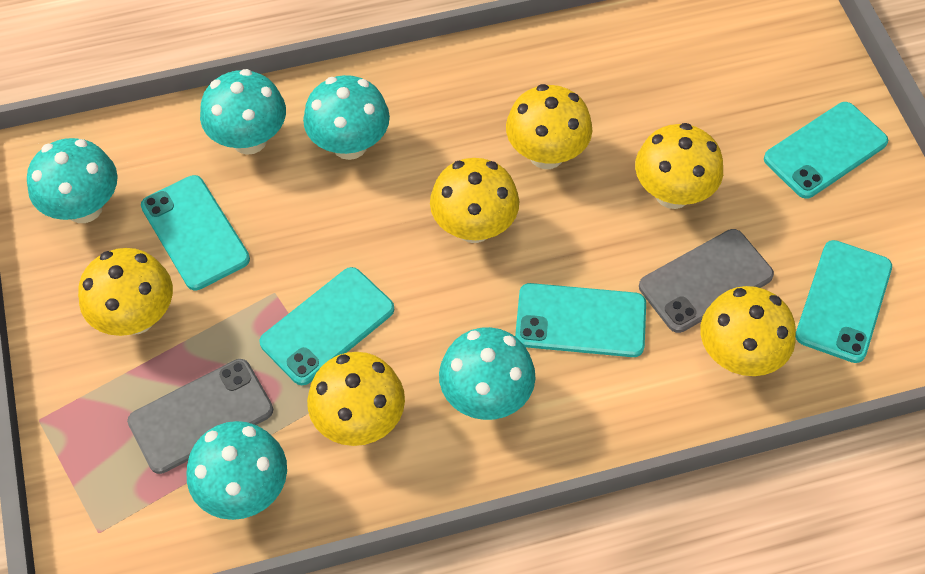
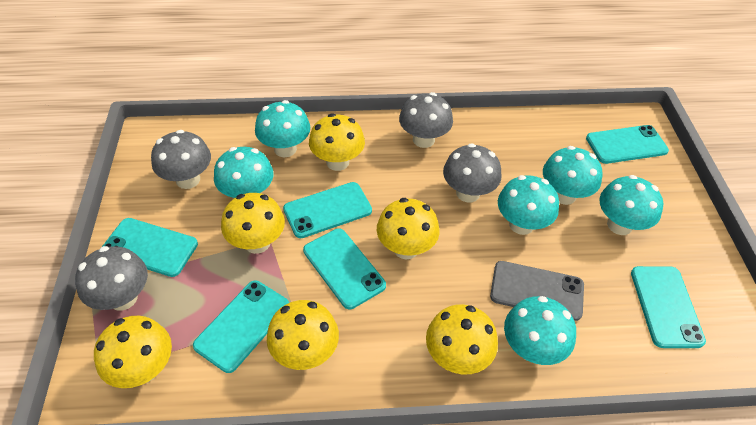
grey mushroom: none = 0 -> [75,246,148,311] [151,130,211,189] [399,92,453,148] [443,143,502,202] = 4
grey phone: [127,359,273,474] [639,229,774,333] = 2 -> [490,261,584,321] = 1
turquoise mushroom: [27,138,118,223] [187,421,287,520] [200,69,286,155] [303,75,390,160] [439,327,535,420] = 5 -> [214,147,274,198] [255,100,310,157] [498,175,559,235] [504,296,576,365] [543,146,602,205] [600,175,663,235] = 6
turquoise phone: [141,175,250,290] [259,267,394,385] [515,283,646,357] [764,102,888,199] [796,240,892,363] = 5 -> [102,218,198,277] [193,281,289,373] [283,182,372,238] [303,228,386,309] [586,125,669,164] [631,266,706,348] = 6

